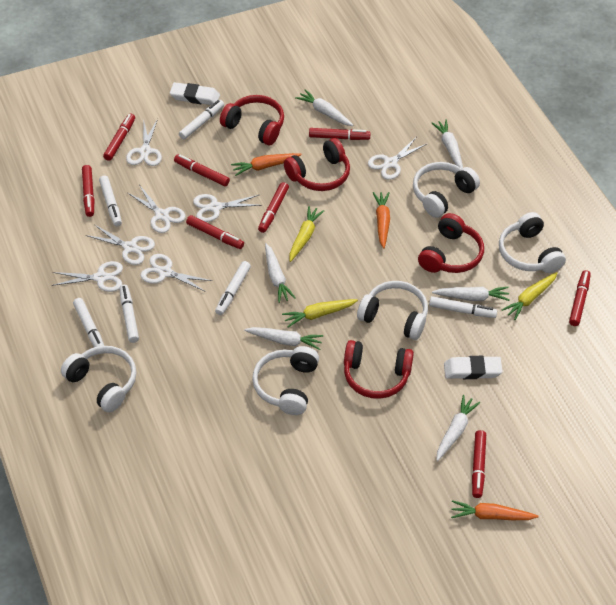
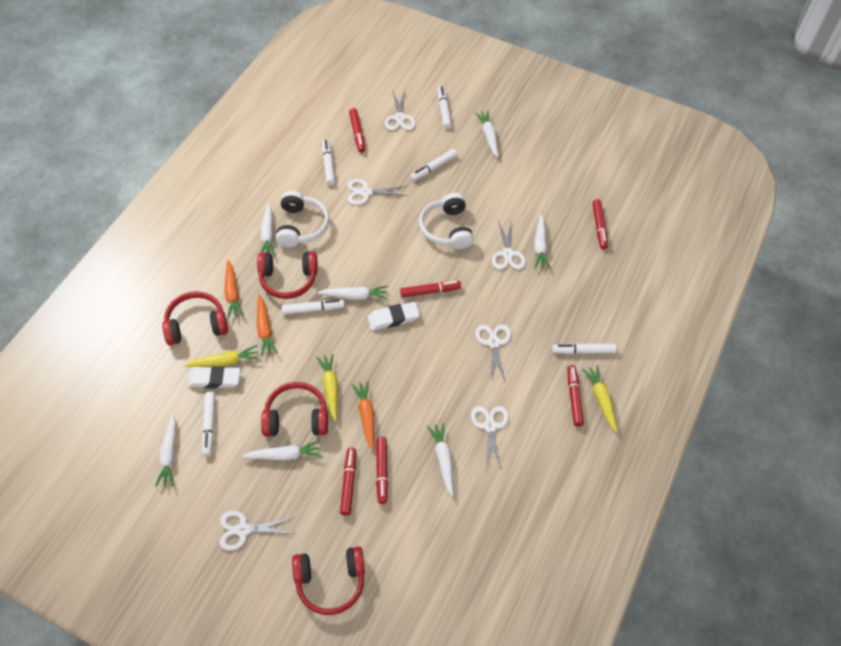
red marker: [82,165,94,217] [103,113,135,161] [174,154,230,186] [186,215,244,249] [258,182,289,233] [309,128,370,140] [472,430,486,498] [569,270,591,326] = 8 -> [340,448,356,516] [349,108,365,153] [376,437,388,504] [400,281,461,297] [567,365,584,427] [592,199,608,249] = 6
white carrot: [244,327,323,350] [265,243,296,303] [295,89,353,126] [432,119,463,168] [432,287,510,301] [436,395,480,461] = 6 -> [155,414,176,487] [242,440,321,460] [260,203,275,257] [317,285,388,300] [427,423,453,496] [475,110,498,158] [534,214,550,269] = 7
white headphones: [61,346,136,412] [252,346,319,415] [357,281,428,340] [413,162,480,218] [499,212,566,273] = 5 -> [276,191,329,247] [419,193,474,249] = 2
white scissors: [52,261,123,292] [86,224,155,265] [126,119,162,166] [128,185,186,233] [140,254,212,292] [193,194,262,222] [368,138,427,180] = 7 -> [219,511,295,550] [348,179,407,205] [385,90,416,130] [471,406,509,470] [475,324,511,383] [492,220,526,269] = 6

